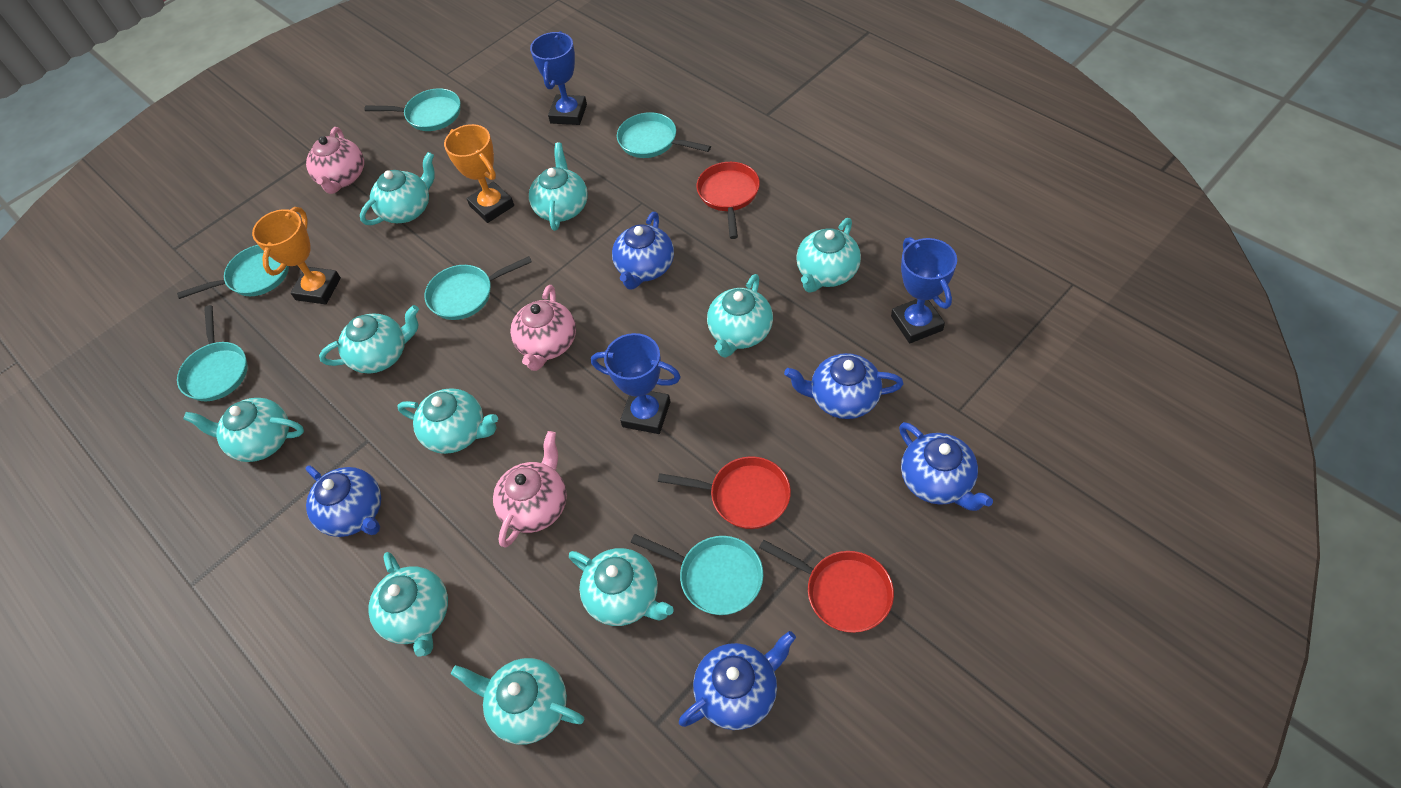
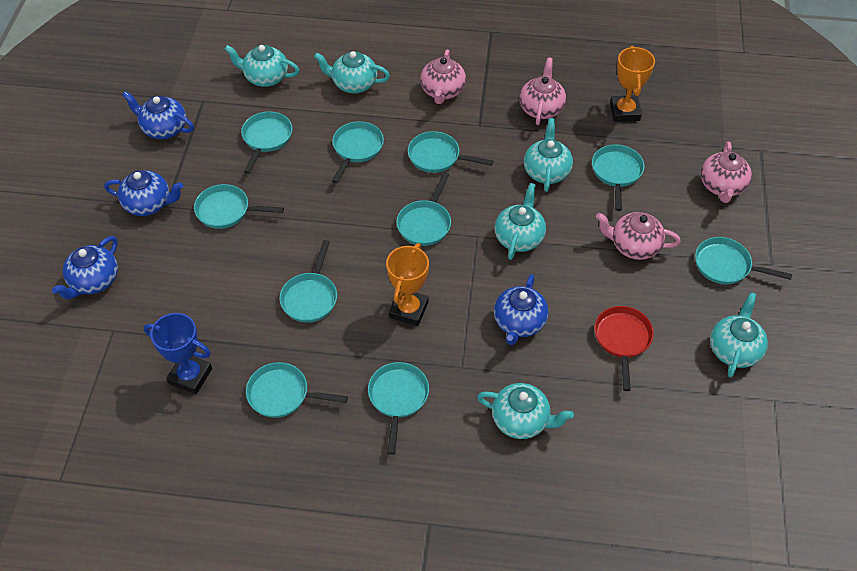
blue teapot: [306,465,381,537] [612,212,674,290] [679,631,796,730] [784,353,903,419] [899,422,993,511] = 5 -> [52,236,118,299] [104,170,183,216] [122,91,194,139] [494,274,549,345] = 4
blue trophy: [530,31,587,125] [591,333,681,434] [891,237,957,343] = 3 -> [144,313,212,394] = 1
pink teapot: [306,127,364,194] [493,431,567,548] [510,285,576,371] = 3 -> [420,49,466,104] [519,57,566,125] [596,212,681,260] [701,141,752,203] = 4
red pan: [658,456,791,529] [696,162,760,239] [759,540,894,633] = 3 -> [594,306,654,391] = 1
turquoise pan: [177,245,289,299] [177,305,248,401] [364,88,460,131] [425,256,532,320] [617,112,711,158] [631,534,763,615] = 6 -> [194,184,284,229] [241,111,293,174] [246,362,348,418] [279,240,337,323] [332,121,384,183] [368,362,429,455] [396,172,451,246] [408,131,493,173] [592,145,645,211] [695,237,792,285] = 10
turquoise teapot: [183,398,304,462] [319,305,419,373] [360,152,435,225] [368,552,448,657] [397,388,498,454] [451,658,585,745] [529,143,588,231] [569,548,674,626] [707,274,773,358] [796,218,861,293] = 10 -> [225,45,299,87] [314,51,390,93] [477,383,574,439] [495,183,546,260] [524,118,573,192] [710,292,768,378] = 6

